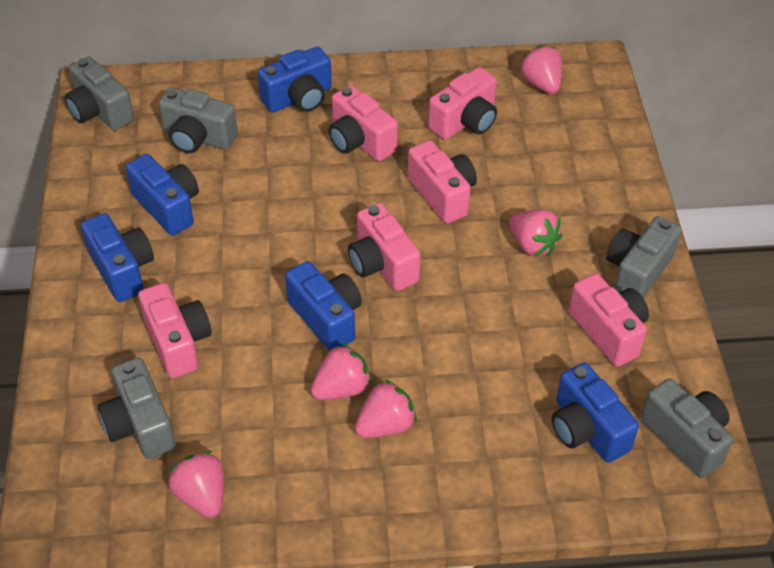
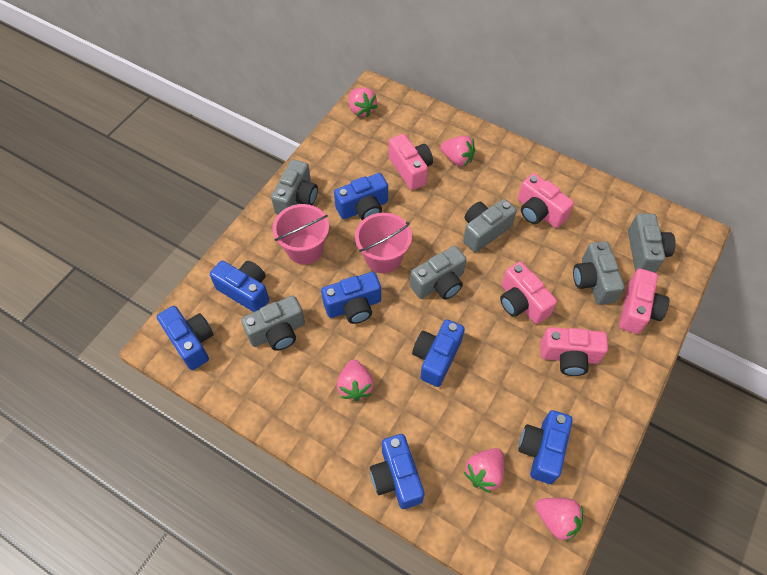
blue camera: [81,213,154,302] [125,154,199,236] [258,46,332,112] [285,261,362,351] [552,362,639,463] = 5 -> [157,306,214,370] [210,260,269,312] [321,272,381,324] [334,173,388,220] [370,434,425,509] [412,319,465,387] [519,410,572,484] = 7
grey camera: [65,57,134,131] [97,358,176,459] [158,87,238,153] [606,216,681,298] [641,379,733,478] = 5 -> [241,296,305,351] [271,159,318,215] [410,246,466,299] [463,199,517,252] [573,241,625,305] [628,213,676,273] = 6
pink bucket: none = 0 -> [273,204,329,265] [355,213,412,273] = 2
pink camera: [138,283,212,378] [329,85,398,161] [348,203,421,291] [408,140,477,224] [428,67,497,140] [569,273,649,367] = 6 -> [389,134,433,190] [500,262,557,324] [518,173,574,228] [540,327,608,376] [619,269,670,334] = 5

